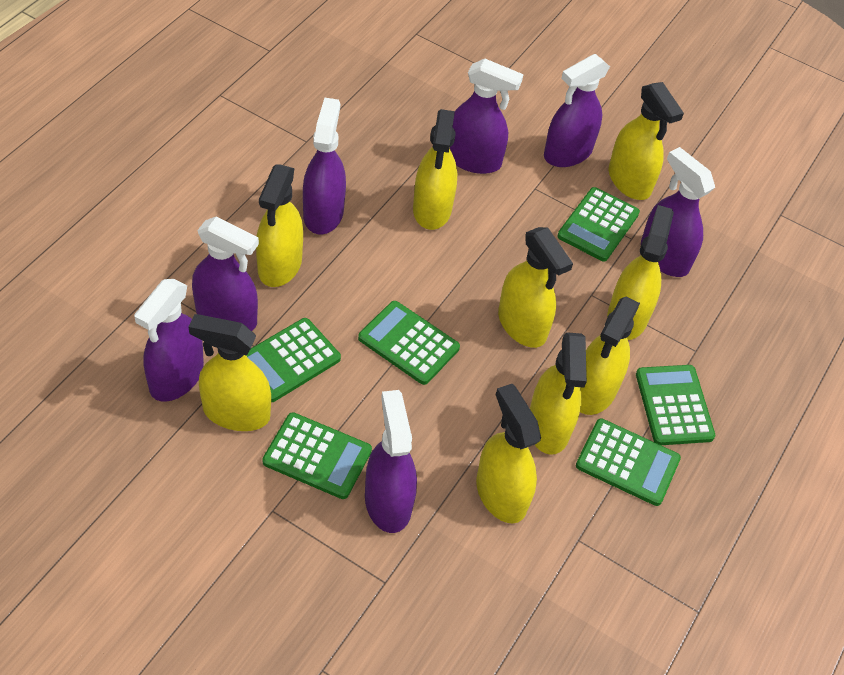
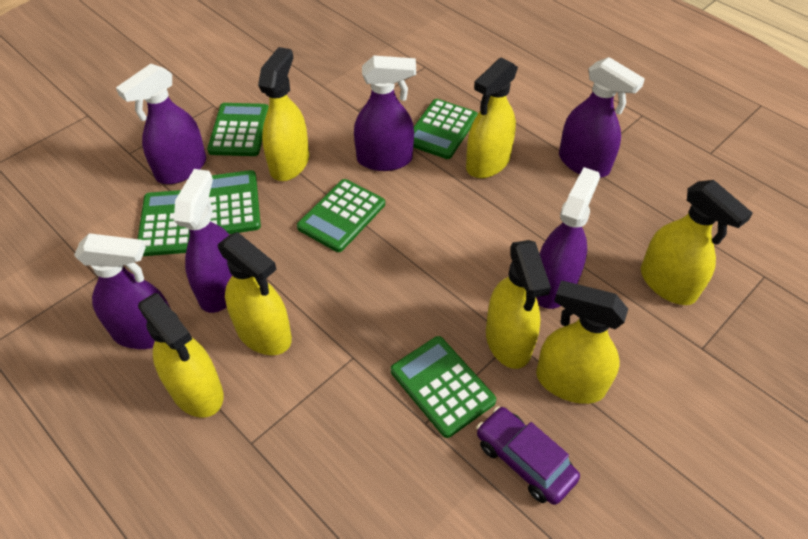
purple car: none = 0 -> [476,406,580,505] = 1
purple spray bottle: [134,279,204,402] [192,216,259,331] [303,98,346,235] [365,390,417,533] [450,59,524,174] [544,54,610,167] [641,147,715,277] = 7 -> [74,233,171,349] [116,64,206,184] [174,169,232,313] [354,56,416,171] [536,167,600,309] [559,57,645,178] = 6
yellow spray bottle: [189,314,271,431] [256,164,303,287] [413,109,457,230] [476,384,541,524] [498,227,573,348] [530,332,587,455] [580,297,640,415] [607,205,674,340] [609,82,684,200] = 9 -> [138,293,223,418] [218,232,292,355] [258,47,309,181] [466,57,518,178] [486,240,551,369] [536,281,628,404] [641,180,753,305] = 7

